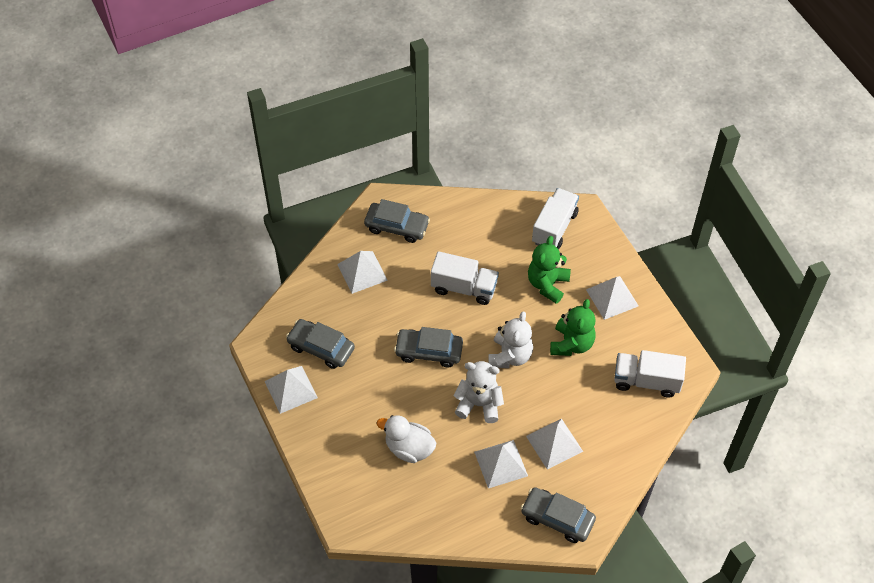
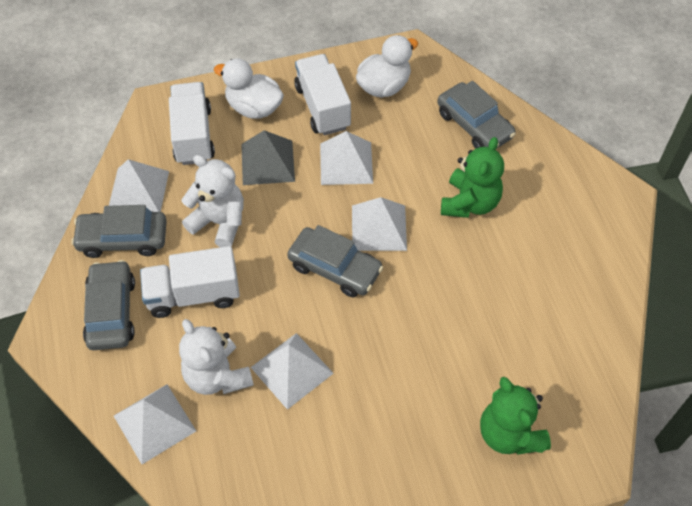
grey pyramid: none = 0 -> [241,130,295,185] = 1
white duck: [377,415,436,463] = 1 -> [214,59,284,119] [356,35,418,98] = 2

